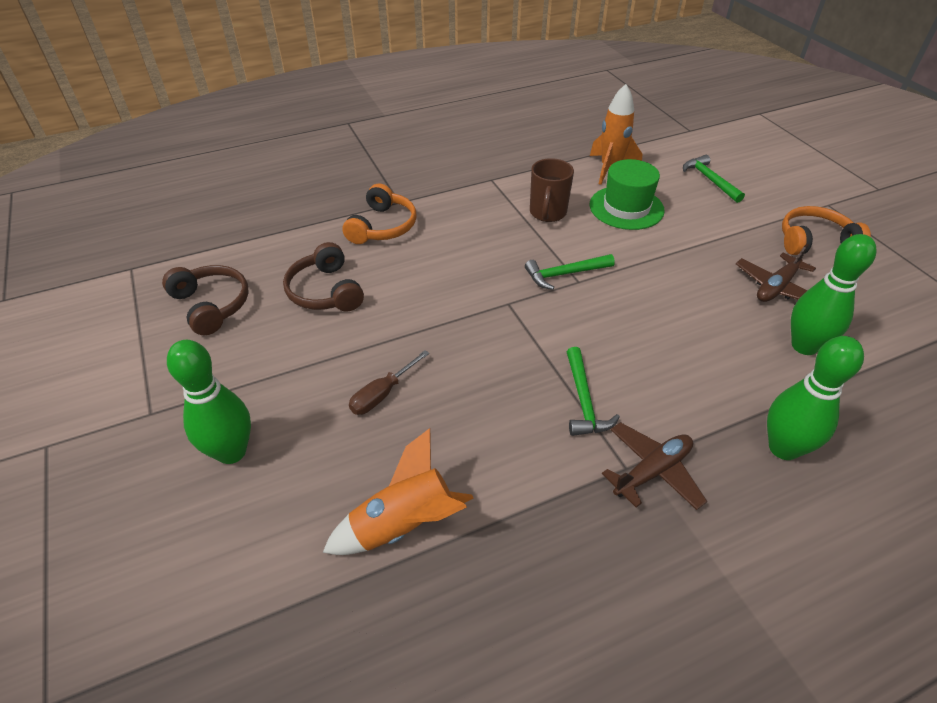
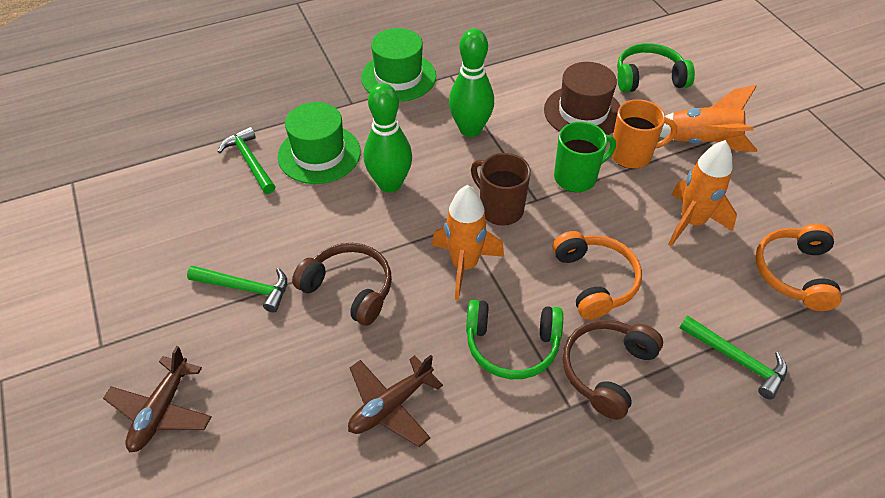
brown hat: none = 0 -> [544,62,621,135] = 1
brown screwdriver: [349,350,429,415] = 1 -> none = 0
green bowling pin: [167,340,251,464] [767,336,864,460] [791,234,877,355] = 3 -> [364,83,412,193] [449,29,494,137] = 2
green hat: [590,159,665,230] = 1 -> [278,102,361,184] [361,28,436,102] = 2
green headphones: none = 0 -> [466,300,563,379] [617,43,695,92] = 2
green mug: none = 0 -> [554,122,616,192] = 1
orange mug: none = 0 -> [611,99,677,169] = 1
orange rocket: [322,428,474,555] [590,84,642,185] = 2 -> [432,185,504,300] [659,85,757,152] [668,140,737,246] = 3

